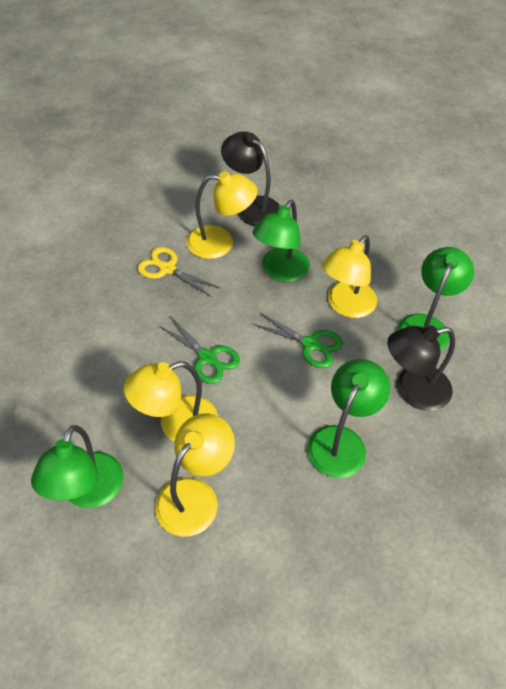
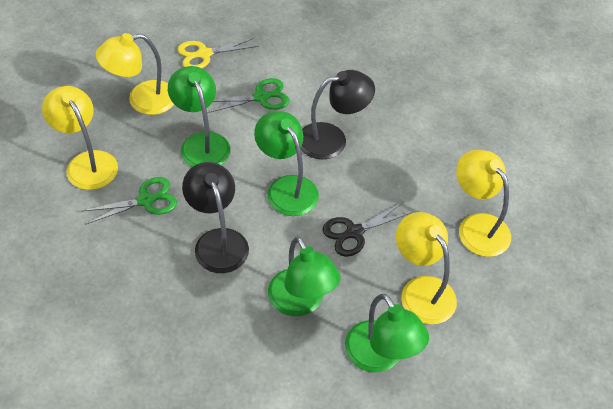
black scissors: none = 0 -> [322,202,413,257] = 1

